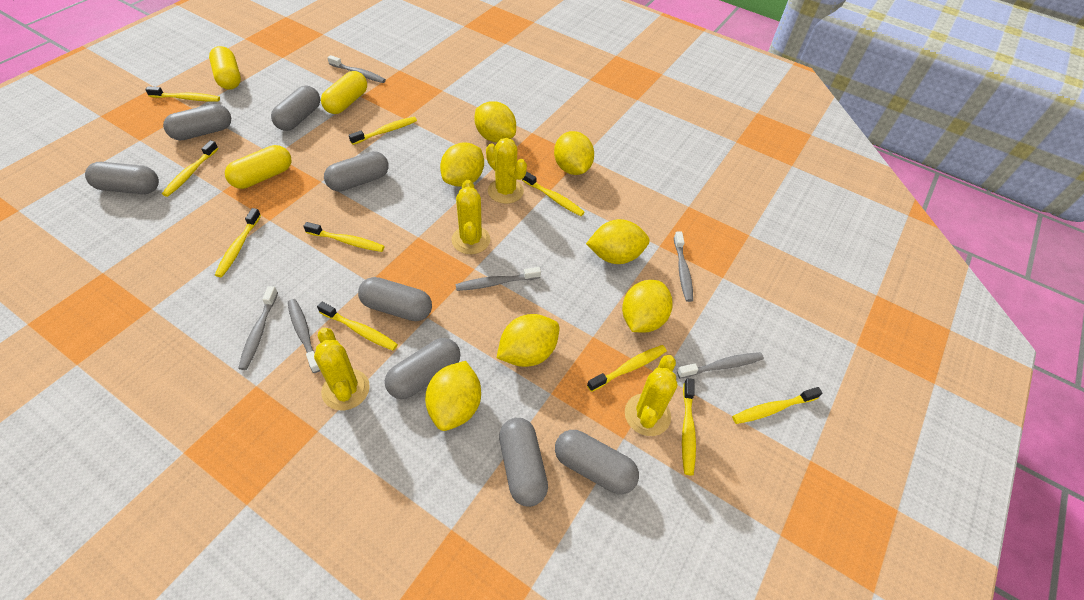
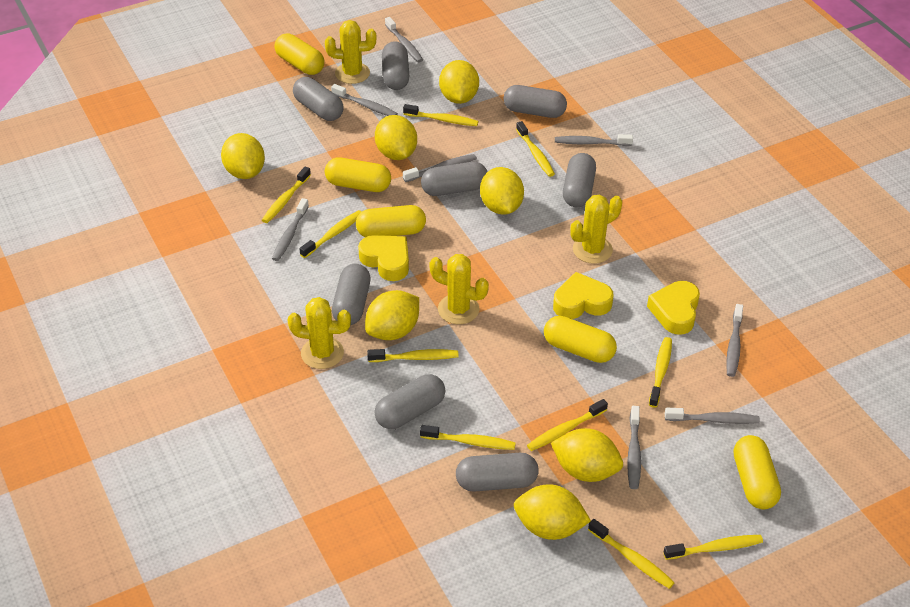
grey toothbrush: [238,286,278,370] [288,299,320,373] [327,55,386,83] [455,267,541,291] [674,231,693,302] [677,352,764,379] = 6 -> [272,198,309,261] [331,84,398,116] [385,17,423,63] [403,154,477,182] [555,134,633,146] [627,406,641,489] [665,408,760,424] [726,304,743,377] = 8
yellow capsule: [209,46,241,90] [225,145,291,189] [321,71,367,114] = 3 -> [274,34,324,75] [325,157,391,192] [356,205,426,237] [544,316,617,363] [734,435,781,509] = 5
yellow heart: none = 0 -> [358,235,409,281] [553,272,614,319] [647,281,700,335] = 3

